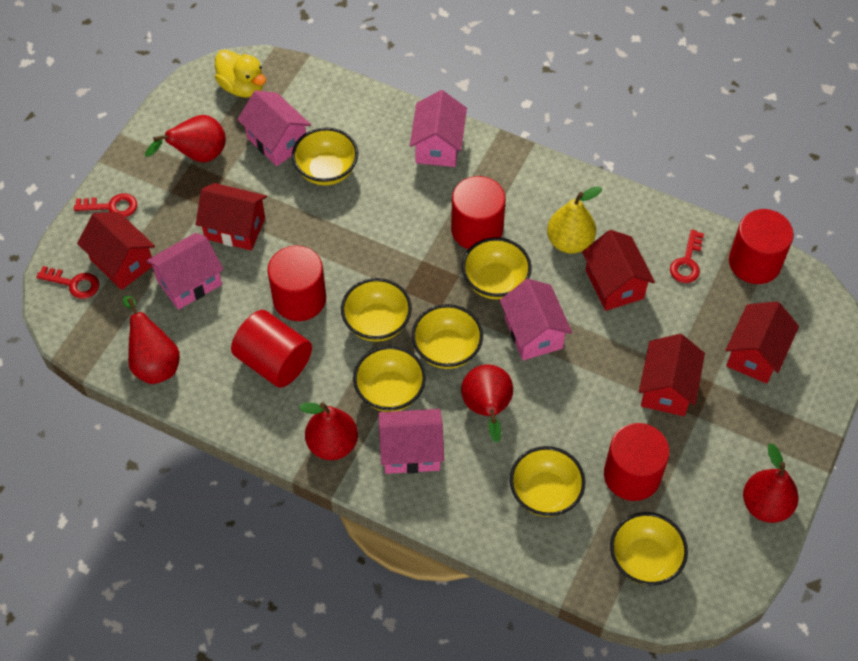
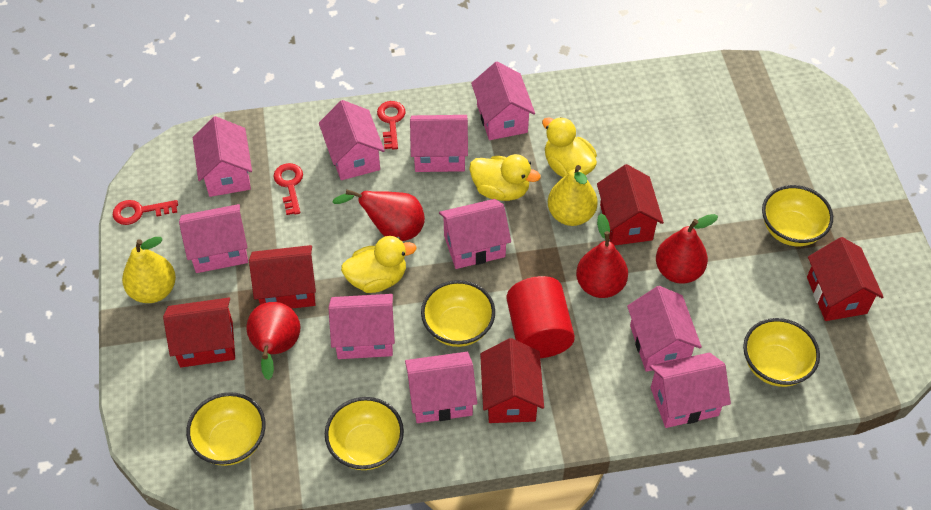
pink house: [146,233,224,310] [237,90,311,166] [379,409,444,474] [410,90,467,167] [500,279,572,360] = 5 -> [179,204,248,273] [193,116,252,197] [319,100,385,180] [329,294,395,359] [405,352,477,423] [410,115,468,172] [439,199,511,269] [471,62,535,140] [627,286,702,372] [650,353,731,428] = 10
red cylinder: [231,310,312,388] [267,246,326,321] [451,176,506,249] [604,423,670,501] [729,209,794,284] = 5 -> [506,276,575,358] = 1
red pear: [123,296,180,384] [145,115,226,162] [299,403,358,460] [461,364,513,443] [743,443,799,523] = 5 -> [246,302,300,380] [332,190,425,241] [576,214,628,298] [656,214,718,284] = 4
yellow bowl: [292,128,358,185] [341,278,412,342] [353,346,426,412] [412,304,483,369] [462,237,532,299] [510,446,585,517] [610,512,688,586] = 7 -> [186,392,266,466] [325,397,404,470] [421,280,495,347] [743,318,820,387] [762,185,833,246] = 5
yellow duck: [215,50,266,98] = 1 -> [341,236,417,293] [469,154,541,201] [542,117,597,177] = 3
yellow pear: [547,186,602,254] = 1 -> [122,237,176,303] [548,165,598,226] = 2

